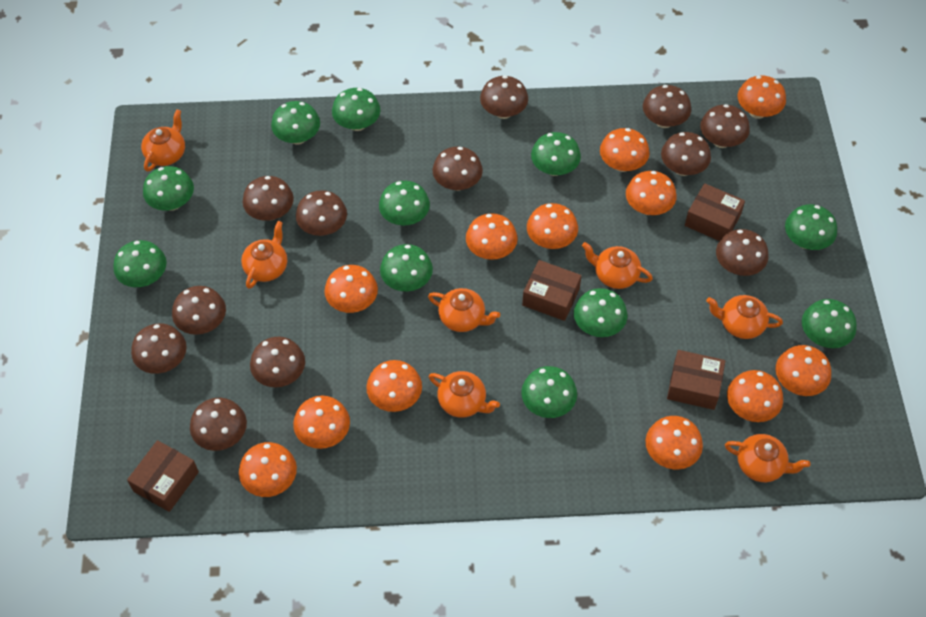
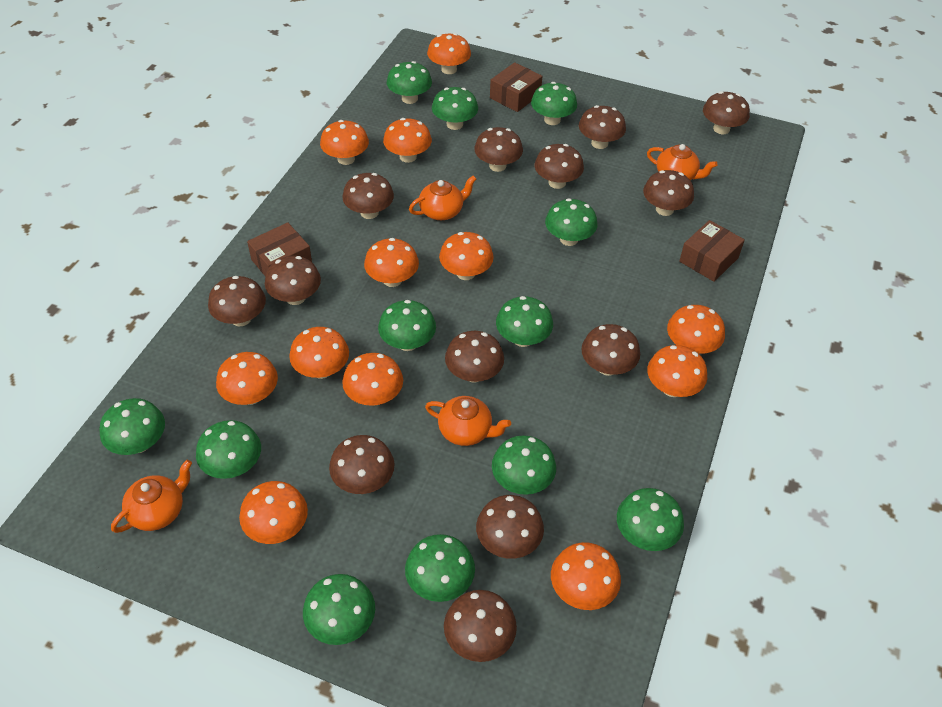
brown box: [127,440,199,512] [522,260,582,321] [667,350,725,410] [685,183,745,241] = 4 -> [247,222,312,277] [490,62,542,112] [679,220,745,282] = 3
brown mushroom: [131,323,187,374] [172,286,226,335] [190,398,247,451] [243,176,294,221] [250,337,305,387] [296,190,347,236] [433,147,483,191] [480,75,528,119] [643,85,691,128] [661,132,711,176] [700,104,750,148] [716,229,769,276] = 12 -> [208,276,266,326] [265,256,321,305] [329,435,394,494] [342,173,394,219] [444,590,517,662] [445,331,504,382] [474,127,523,172] [476,495,544,559] [535,144,584,189] [579,105,626,149] [581,324,640,376] [643,170,694,216] [703,91,750,134] = 13
green mushroom: [113,240,167,287] [143,166,194,211] [271,101,320,145] [332,88,380,131] [379,181,430,226] [380,244,433,292] [521,366,577,418] [531,132,581,176] [574,288,627,337] [785,204,837,250] [802,299,857,348] = 11 -> [99,398,165,455] [196,420,261,479] [303,574,375,645] [378,300,436,351] [387,61,432,104] [405,534,475,602] [432,87,478,130] [492,435,556,495] [496,296,553,347] [531,82,577,125] [545,198,597,246] [617,488,684,551] = 12
orange teapot: [141,109,185,172] [241,221,287,289] [428,288,500,332] [429,371,500,418] [582,242,653,289] [706,295,783,339] [725,434,810,482] = 7 -> [111,460,192,533] [409,175,476,220] [425,396,511,446] [647,144,717,180] = 4

